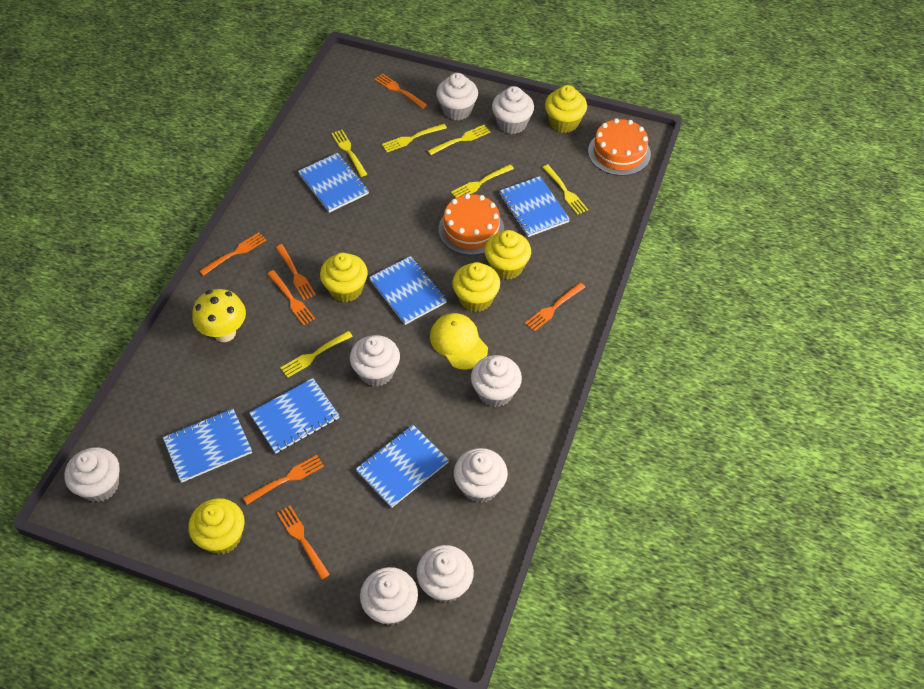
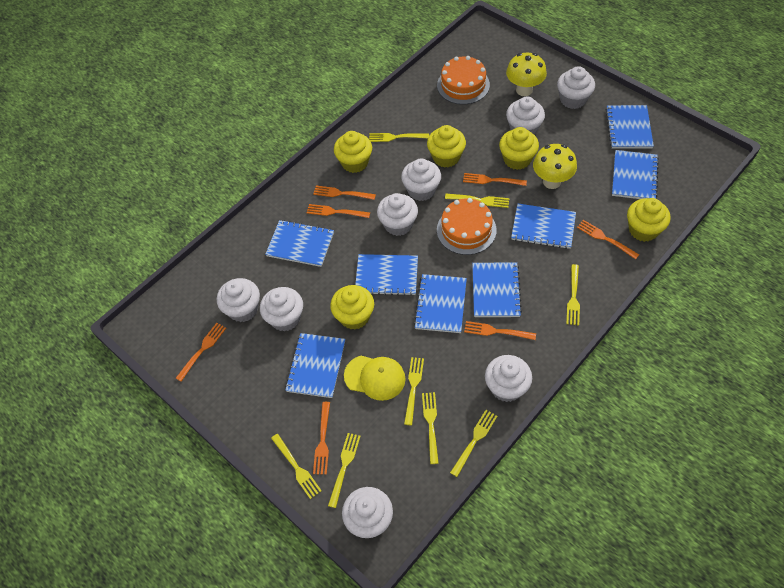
blue notebook: [163,409,252,483] [249,378,340,454] [298,153,369,213] [356,425,449,508] [369,256,447,325] [499,176,570,237] = 6 -> [265,220,334,267] [285,333,345,398] [355,254,418,296] [414,274,467,333] [472,262,522,317] [511,204,576,249] [605,105,654,149] [612,150,659,199] = 8
yellow fork: [280,331,353,378] [331,130,367,177] [382,124,447,152] [428,125,490,155] [451,164,514,198] [542,165,588,215] = 6 -> [271,434,322,499] [328,433,361,508] [369,133,429,142] [404,357,424,425] [422,392,439,464] [445,194,509,208] [450,410,497,477] [566,264,580,325] = 8
yellow mushroom: [192,289,246,342] = 1 -> [506,53,547,96] [533,144,577,189] = 2

